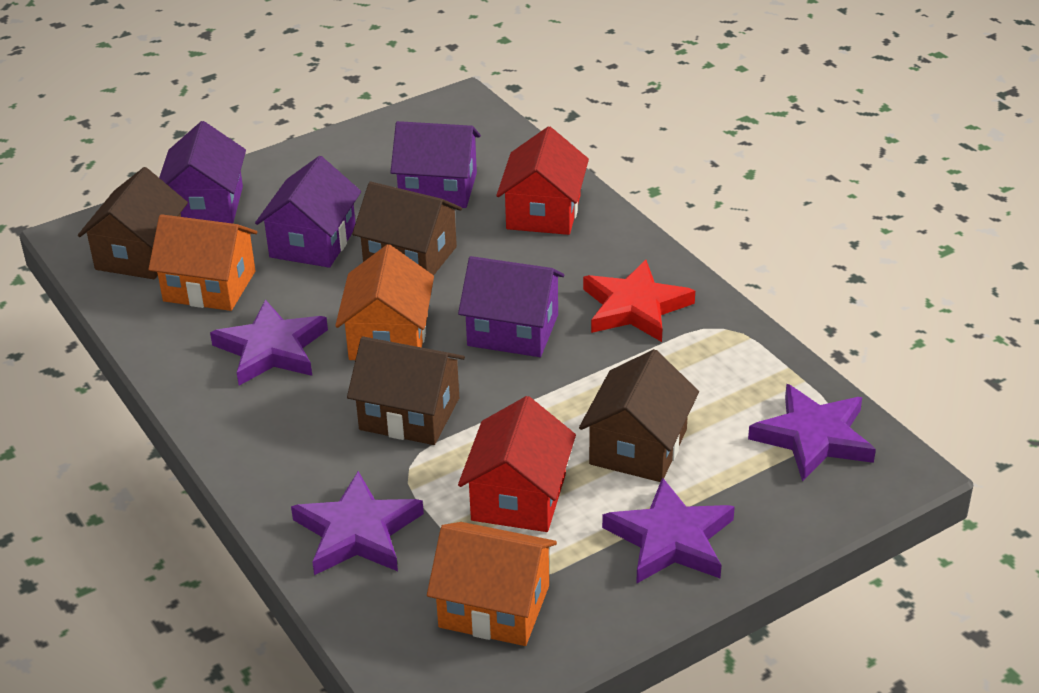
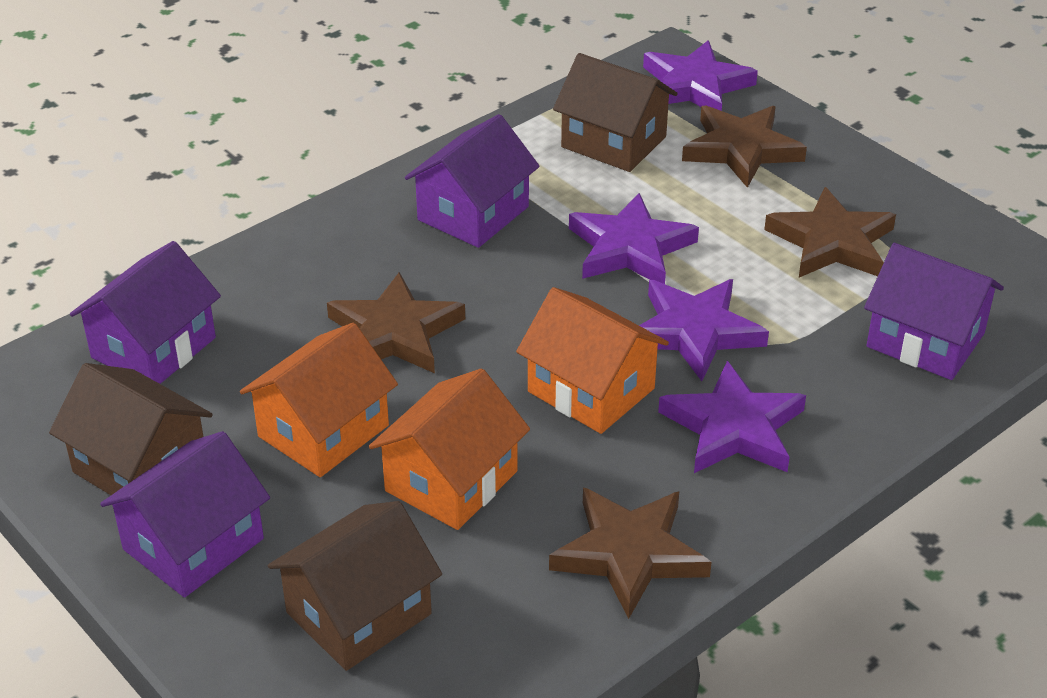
brown house: [78,167,188,279] [347,336,465,445] [352,182,462,275] [579,349,699,482] = 4 -> [49,363,213,495] [268,501,442,671] [553,53,678,172] = 3
brown star: none = 0 -> [327,272,465,373] [549,487,712,619] [682,105,807,188] [764,187,896,277] = 4
red house: [458,396,576,532] [496,126,589,235] = 2 -> none = 0
red star: [583,260,695,342] = 1 -> none = 0

